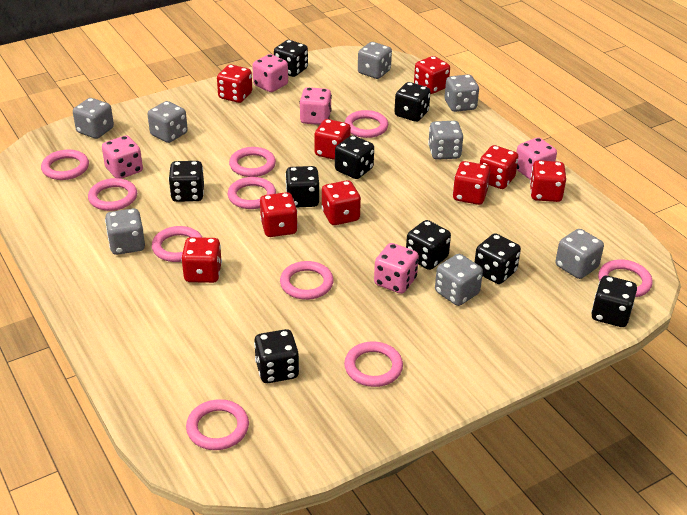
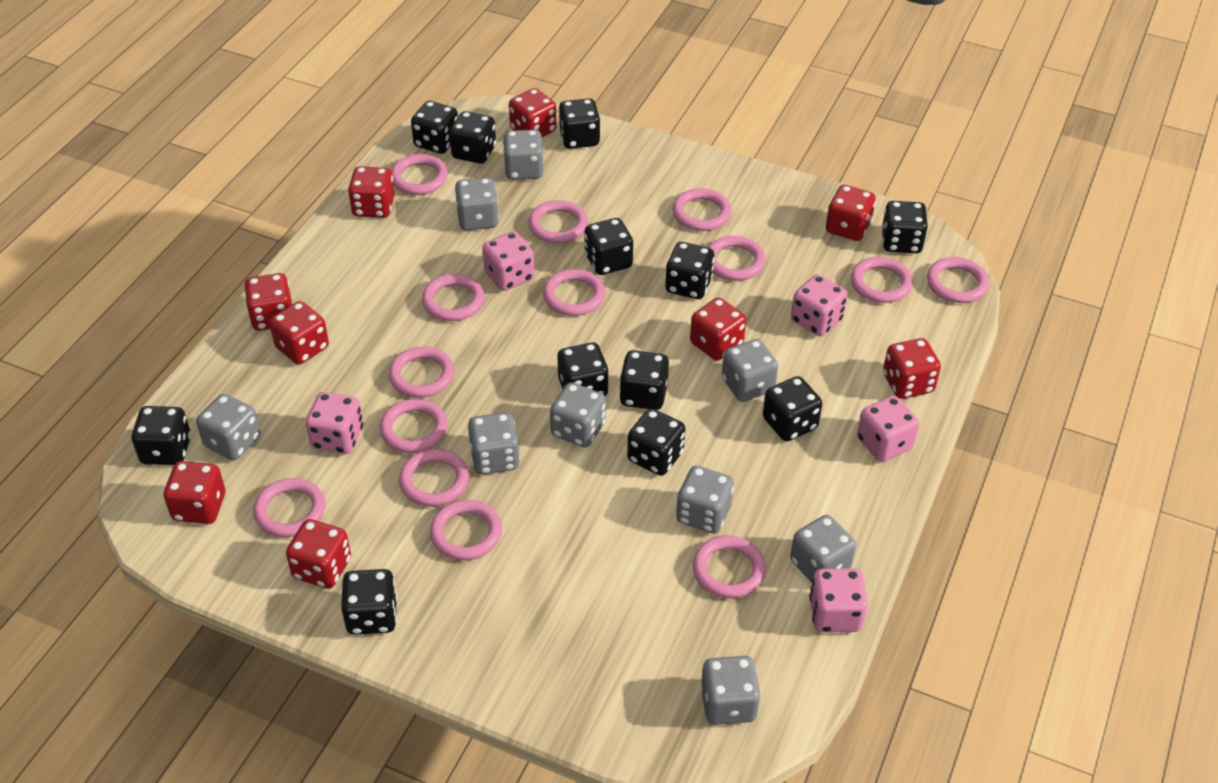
black dice: [169,161,204,202] [254,329,299,383] [274,40,308,77] [285,166,319,207] [335,135,374,179] [394,82,431,122] [406,220,451,270] [474,233,521,284] [591,276,637,327] = 9 -> [131,406,191,465] [341,569,397,635] [411,101,458,154] [450,111,496,164] [558,98,600,149] [558,342,609,396] [585,218,633,275] [619,350,669,410] [627,408,685,476] [665,242,714,299] [763,376,822,442] [882,201,928,253] = 12
grey dice: [73,98,114,139] [105,208,145,255] [147,101,188,143] [358,42,392,79] [428,121,463,160] [435,254,483,306] [445,74,479,112] [555,229,604,279] = 8 -> [196,394,261,460] [455,177,499,230] [468,412,520,475] [503,130,543,180] [550,382,606,448] [676,466,734,534] [700,656,761,725] [722,339,778,402] [790,515,856,583] = 9
pink ring: [41,150,89,180] [88,178,137,211] [152,226,203,262] [186,399,249,450] [228,177,276,209] [229,147,276,177] [280,261,334,300] [344,341,403,387] [345,110,388,138] [598,259,652,297] = 10 -> [253,478,325,537] [379,399,448,453] [388,346,454,398] [391,154,448,195] [399,449,469,506] [422,274,485,321] [430,500,502,560] [528,200,588,243] [543,269,605,316] [672,188,731,231] [692,536,766,598] [707,236,766,281] [851,257,913,303] [927,257,989,303] = 14

